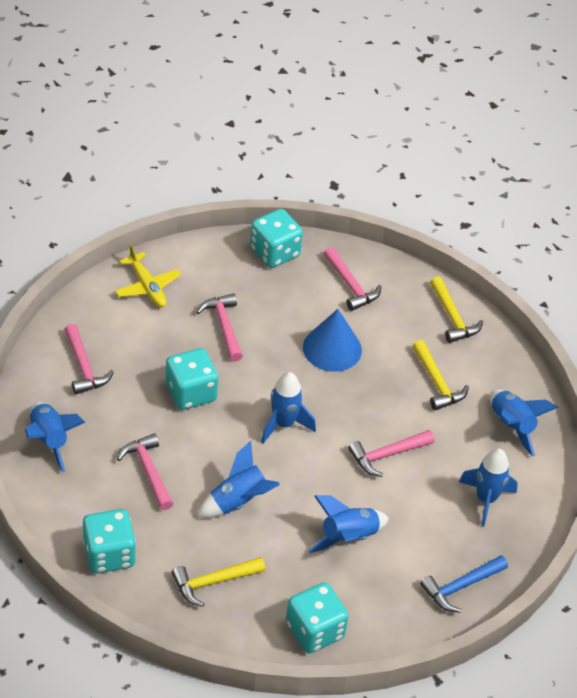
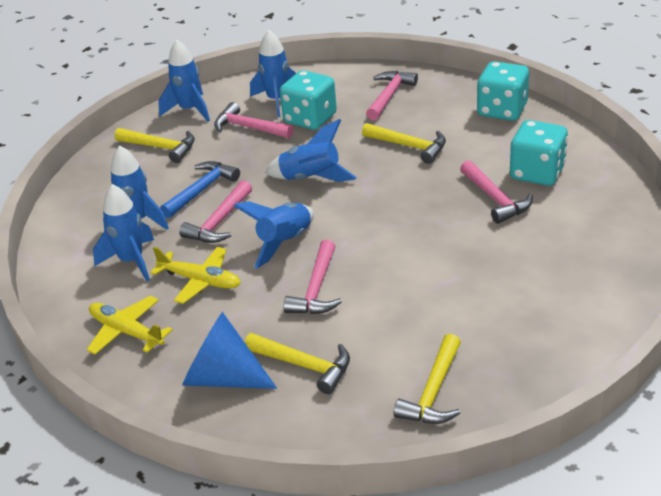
turquoise dice: [83,509,136,574] [166,348,218,410] [250,209,303,268] [286,582,349,653] = 4 -> [280,70,337,130] [477,61,529,121] [510,120,568,186] = 3
yellow hammer: [172,557,265,607] [412,340,469,410] [430,276,483,343] = 3 -> [115,128,195,163] [245,333,350,394] [362,123,446,164] [394,334,461,424] = 4
yellow plane: [115,245,181,307] = 1 -> [87,296,173,355] [150,247,241,304] = 2

